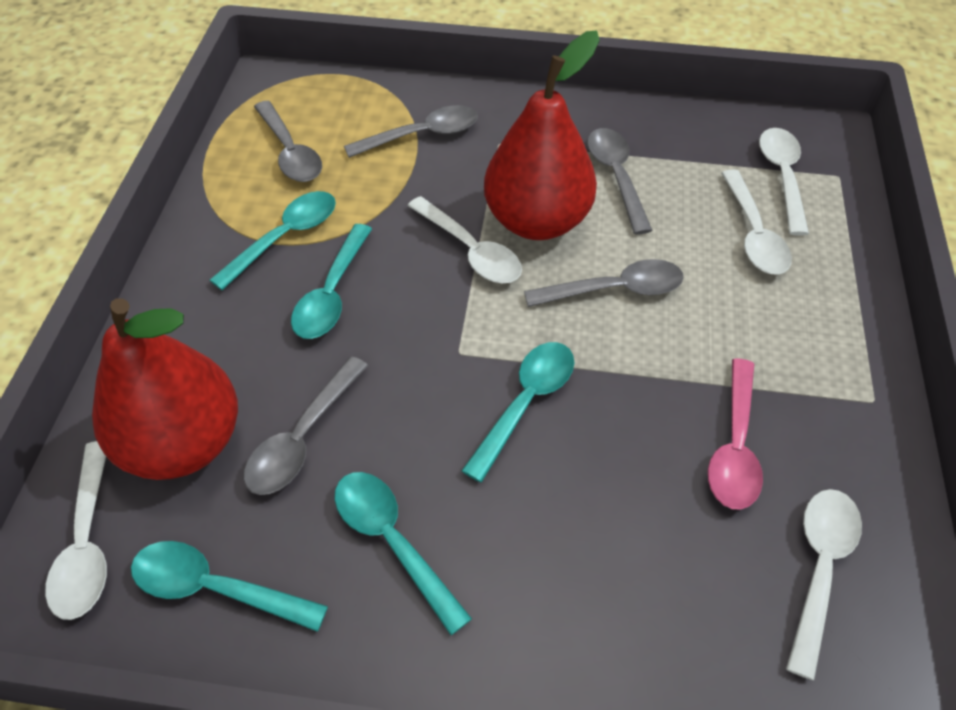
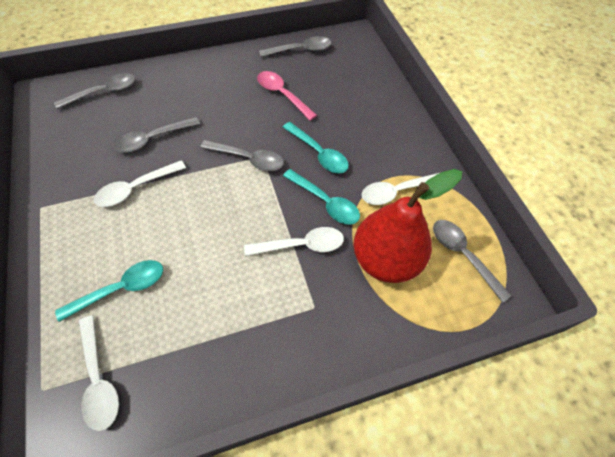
red pear: [92,298,238,480] [484,30,600,240] = 2 -> [353,169,462,283] = 1
turquoise spoon: [131,541,328,632] [210,191,336,290] [291,224,372,339] [334,472,472,635] [462,342,574,483] = 5 -> [55,260,163,322] [283,122,349,173] [283,169,360,225] = 3
white spoon: [45,441,107,620] [408,196,522,283] [721,169,792,275] [759,128,809,236] [786,489,862,680] = 5 -> [79,315,119,431] [94,160,186,207] [244,227,344,256] [362,173,439,205] = 4

